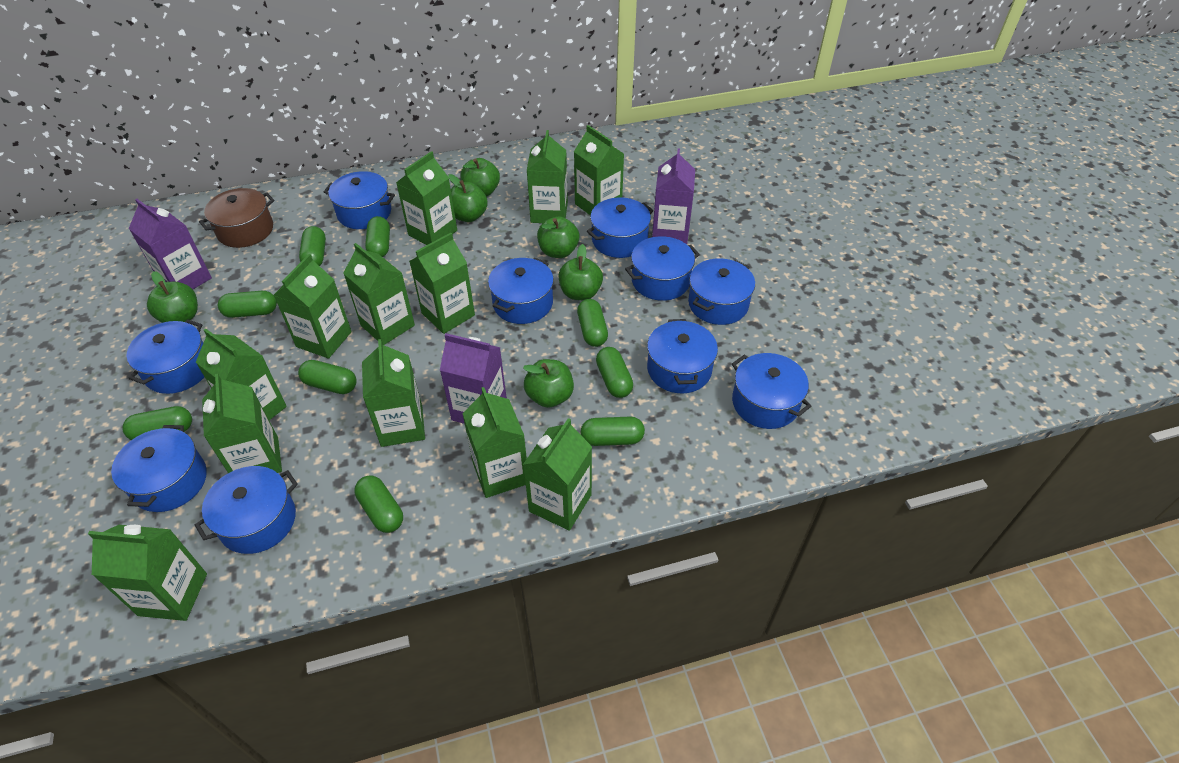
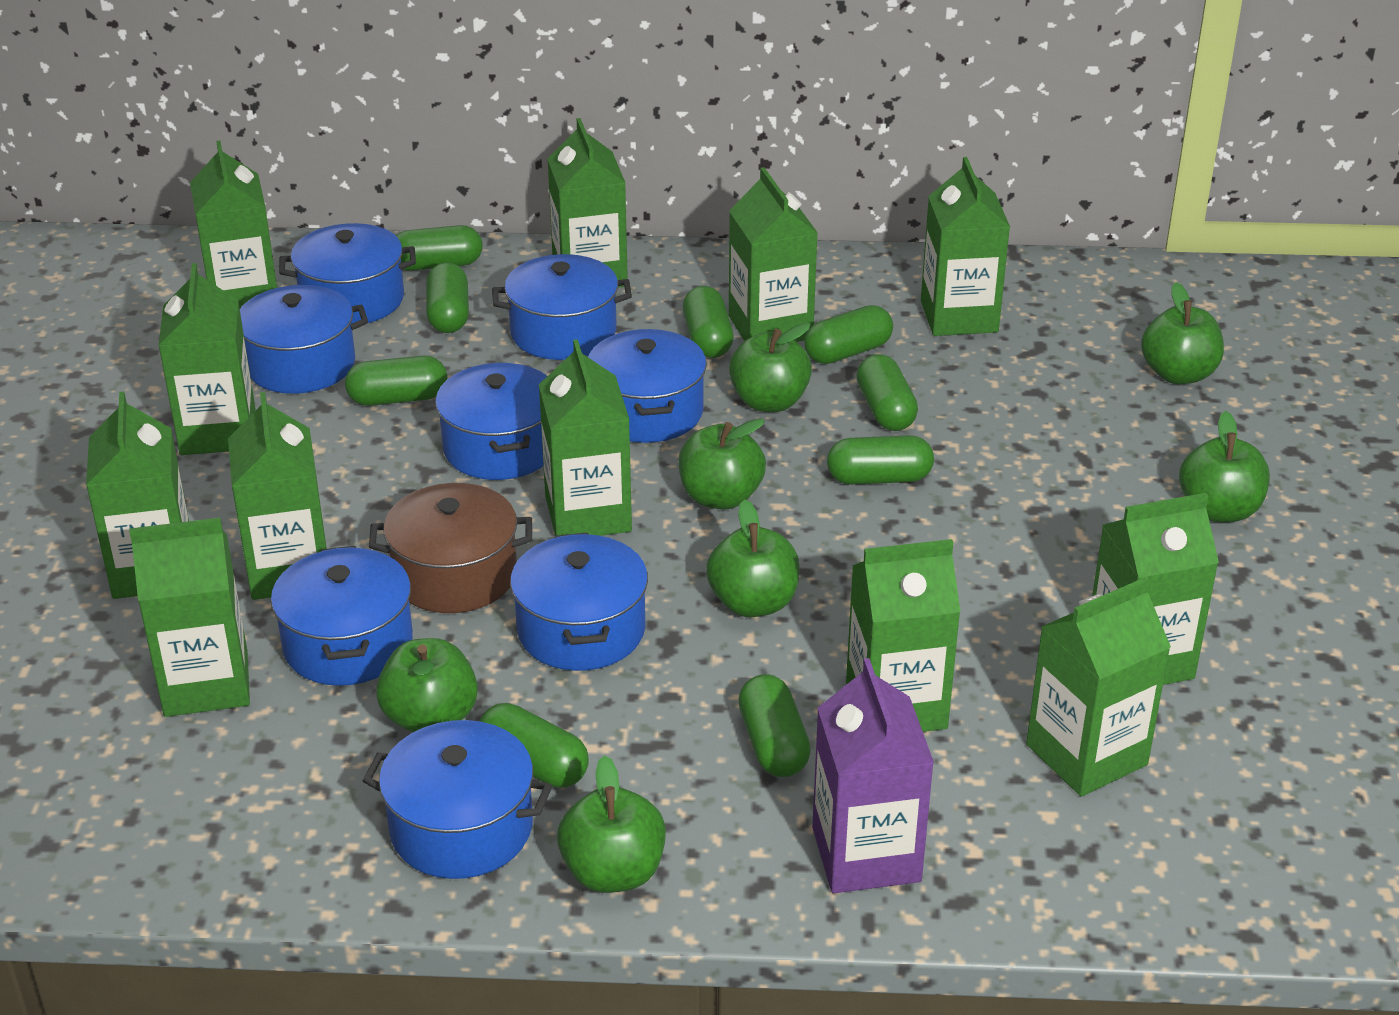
blue pot: [111,425,207,512] [127,319,204,394] [195,466,298,554] [324,171,395,229] [488,258,554,324] [587,197,654,258] [625,236,700,301] [647,319,718,393] [688,258,755,325] [732,353,812,429] = 10 -> [240,285,368,394] [271,546,413,686] [279,223,416,324] [362,720,552,879] [435,363,547,480] [492,254,632,360] [510,533,648,671] [588,329,707,443] = 8
green apple: [147,271,198,323] [448,174,488,222] [460,158,500,197] [523,359,574,408] [537,216,579,258] [559,244,603,300] = 6 -> [376,638,478,732] [557,755,666,893] [678,419,766,509] [706,499,800,617] [729,323,812,412] [1141,282,1224,384] [1179,411,1270,522] = 7
purple carton: [129,199,212,289] [440,333,507,424] [652,148,695,244] = 3 -> [812,658,934,893] = 1

